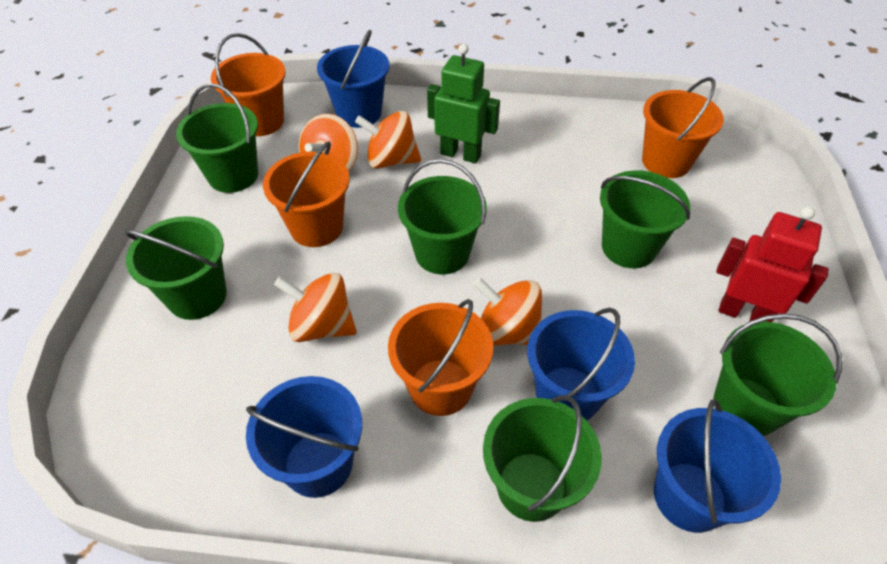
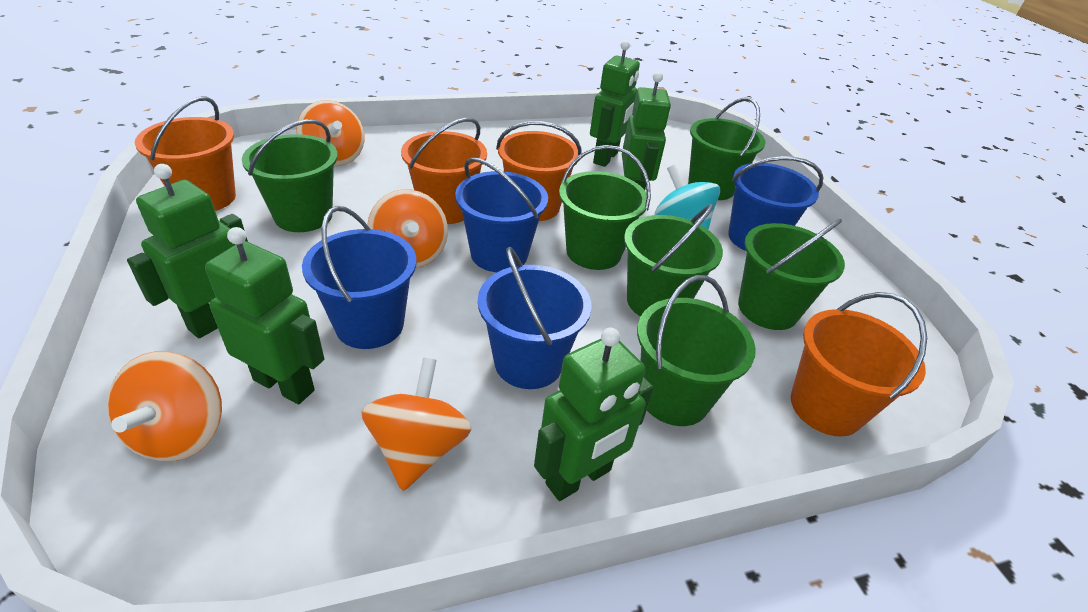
green robot: [427,44,500,163] = 1 -> [127,164,248,338] [205,227,324,404] [534,328,654,501] [590,40,640,167] [622,71,671,190] = 5
red robot: [716,207,829,322] = 1 -> none = 0
turquoise spinning top: none = 0 -> [654,165,720,230] = 1

